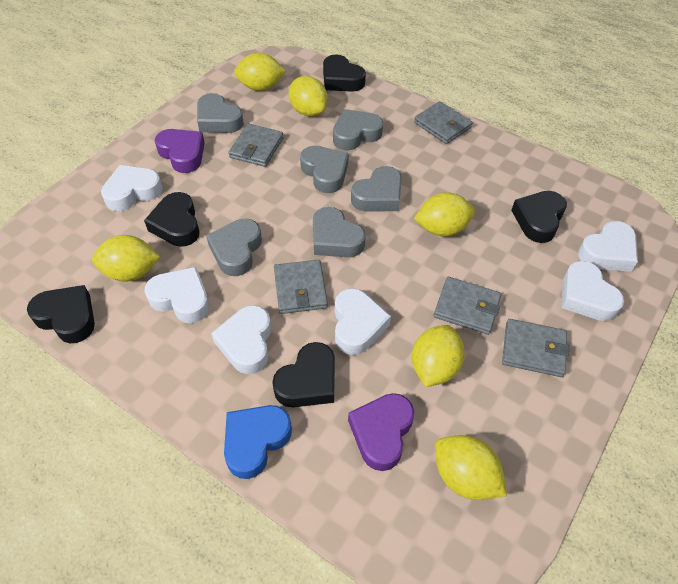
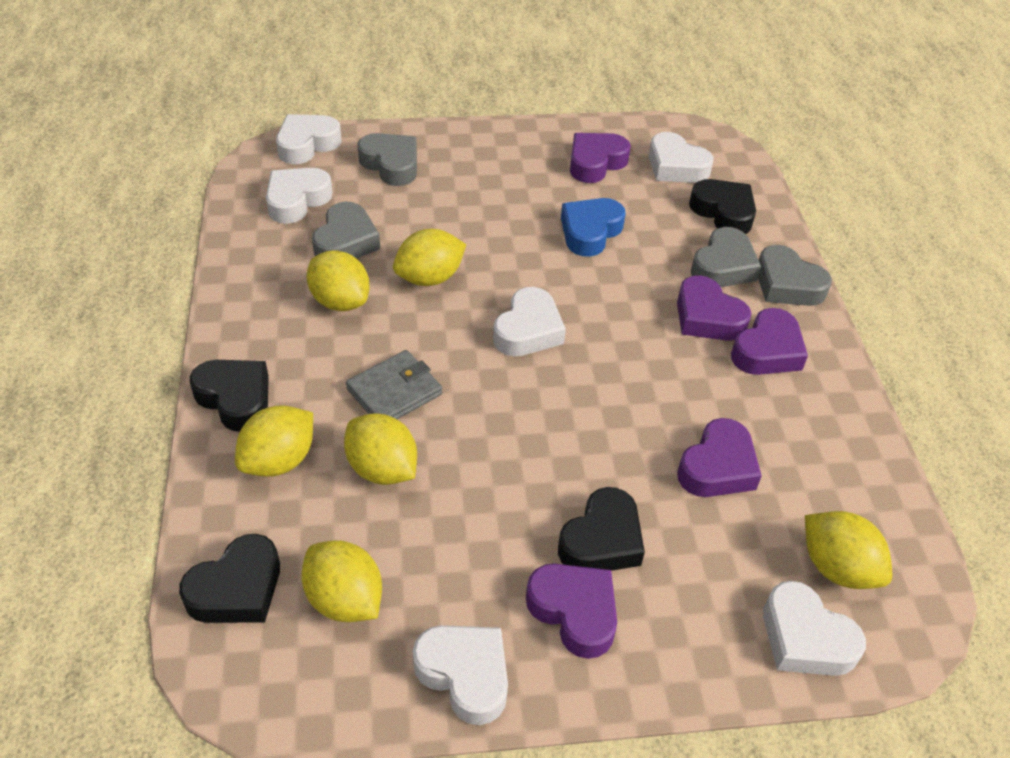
black heart: [27,285,95,343] [144,192,200,247] [272,342,335,407] [323,54,366,92] [511,191,567,243] = 5 -> [179,534,280,623] [190,360,269,432] [558,487,645,571] [689,179,756,234] = 4
grey heart: [197,93,244,133] [206,219,262,276] [300,146,349,193] [313,207,366,257] [333,109,383,150] [351,166,402,212] = 6 -> [312,201,380,258] [357,133,417,186] [691,227,761,287] [758,245,832,306] = 4
grey wallet: [229,124,284,167] [274,260,328,314] [414,101,473,144] [434,277,501,335] [502,319,569,377] = 5 -> [346,350,442,419] = 1
purple heart: [155,129,205,173] [348,393,414,471] = 2 -> [526,563,617,659] [570,133,631,183] [677,275,751,341] [677,418,762,497] [731,308,808,375] = 5

